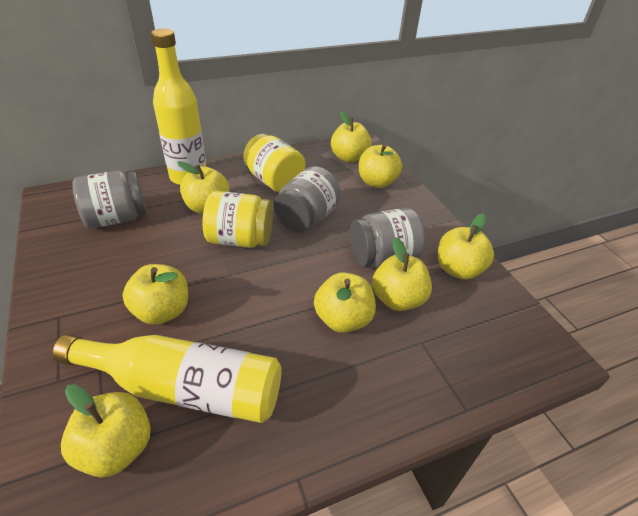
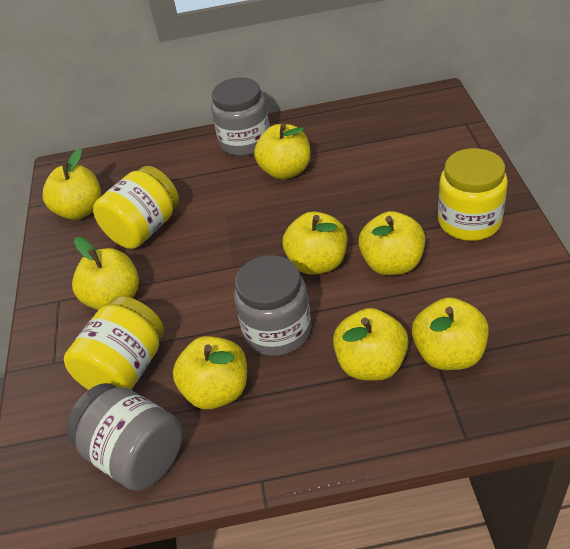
yellow bottle: [53,334,282,423] [151,28,207,185] = 2 -> none = 0
yellow jar: [203,191,273,248] [243,134,305,192] = 2 -> [64,296,164,390] [93,166,179,249] [438,148,508,241] = 3

